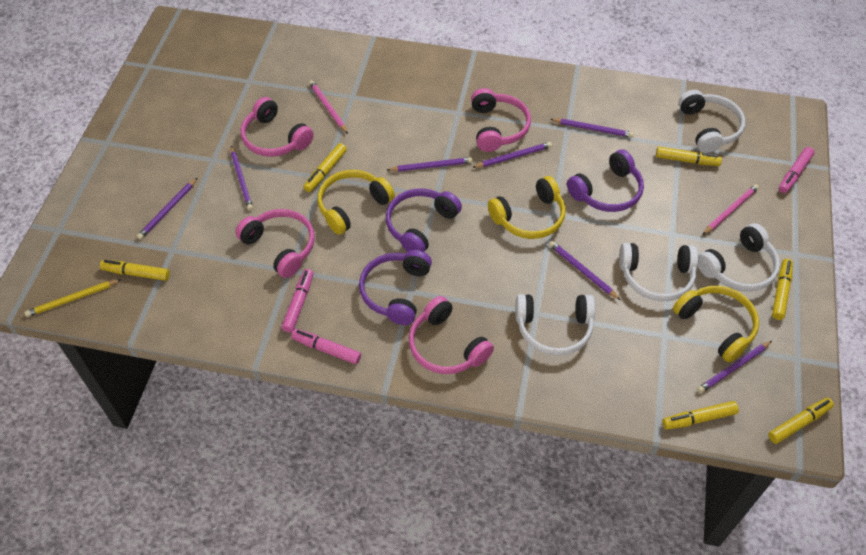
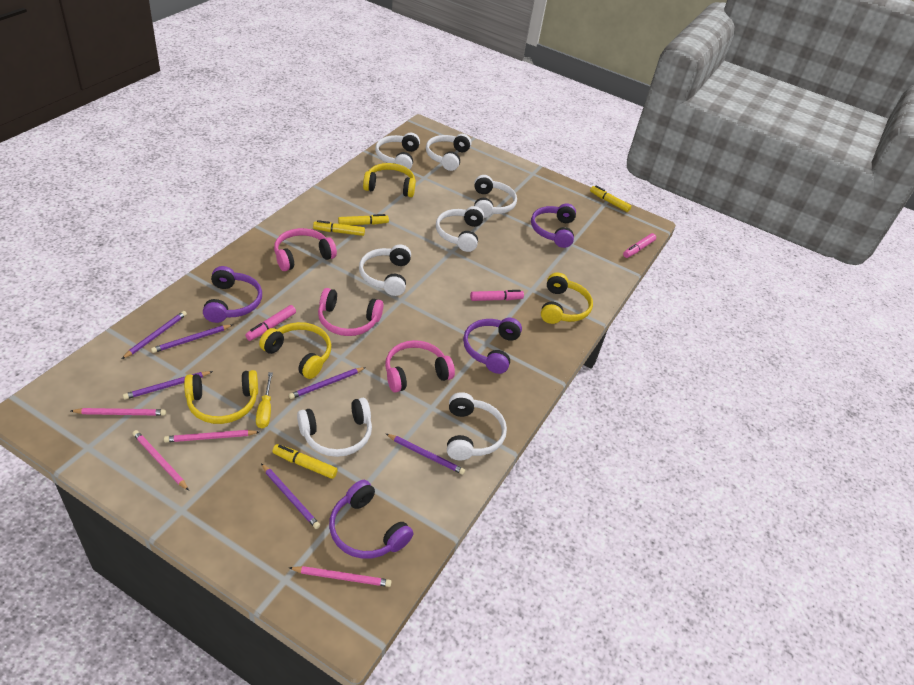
pink headphones: [236,209,315,278] [241,97,314,157] [409,296,494,374] [471,88,531,152] = 4 -> [274,228,337,271] [318,288,383,336] [385,340,455,393] = 3
pink pencil: [309,80,348,134] [703,184,759,235] = 2 -> [71,408,166,416] [132,430,189,491] [164,430,259,442] [289,566,392,587] = 4
purple headphones: [359,250,432,325] [386,188,462,252] [567,150,644,212] = 3 -> [203,266,262,323] [329,480,413,559] [463,318,522,374] [531,203,576,248] = 4
purple pencil: [137,178,197,240] [231,146,253,211] [387,157,473,172] [472,142,552,168] [549,241,620,300] [550,118,634,138] [697,341,772,393] = 7 -> [122,311,187,359] [123,371,213,400] [151,325,232,353] [261,463,320,529] [289,367,366,399] [386,434,465,475] = 6
white headphones: [515,294,595,356] [619,243,698,302] [678,90,745,153] [698,223,780,292] = 4 -> [297,398,372,457] [359,244,411,296] [375,133,420,170] [426,134,472,171] [436,206,484,252] [447,392,507,460] [474,175,517,218] = 7
yellow headphones: [317,170,395,235] [488,176,566,239] [673,286,759,362] = 3 -> [184,370,258,424] [259,322,331,379] [363,163,416,197] [541,272,593,324] = 4
yellow marker: [100,260,170,281] [303,143,347,192] [656,147,722,166] [662,401,739,430] [768,398,834,444] [772,259,793,320] = 6 -> [272,444,338,479] [313,220,365,236] [338,214,389,225] [590,185,631,212] = 4
yellow pencil: [24,279,121,317] = 1 -> none = 0
yellow screwdriver: none = 0 -> [256,372,273,428] = 1

